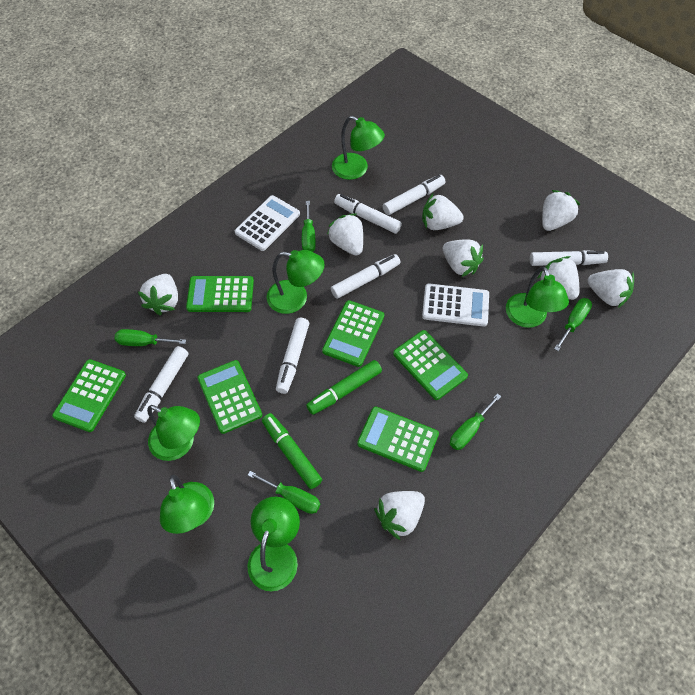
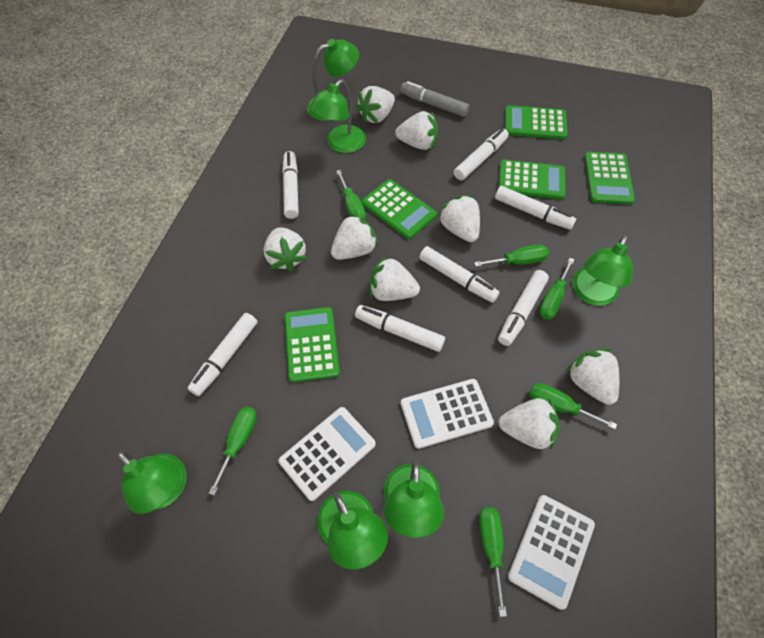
green calculator: [52,359,126,432] [186,276,254,312] [197,360,262,434] [322,300,384,367] [357,407,439,472] [393,330,468,400] = 6 -> [285,307,340,383] [362,179,437,239] [499,160,566,199] [505,105,568,139] [585,152,635,204] = 5
green marker: [262,413,322,489] [306,360,382,415] = 2 -> none = 0
green screwdriver: [114,329,186,346] [248,471,320,514] [302,201,316,252] [450,393,501,450] [554,298,592,351] = 5 -> [209,407,257,496] [336,170,366,220] [474,245,549,267] [479,507,507,617] [529,383,617,429] [539,258,575,320] = 6
grey marker: none = 0 -> [400,81,469,117] = 1
white calculator: [235,195,300,251] [422,283,489,327] = 2 -> [278,407,376,501] [401,379,494,449] [508,495,595,610] = 3
white marker: [134,346,188,423] [276,318,309,394] [331,254,400,299] [334,194,402,234] [383,175,445,215] [530,250,608,266] = 6 -> [188,313,257,396] [282,151,299,219] [355,305,445,352] [419,246,500,303] [454,128,509,180] [495,186,576,230] [498,270,549,346] = 7

